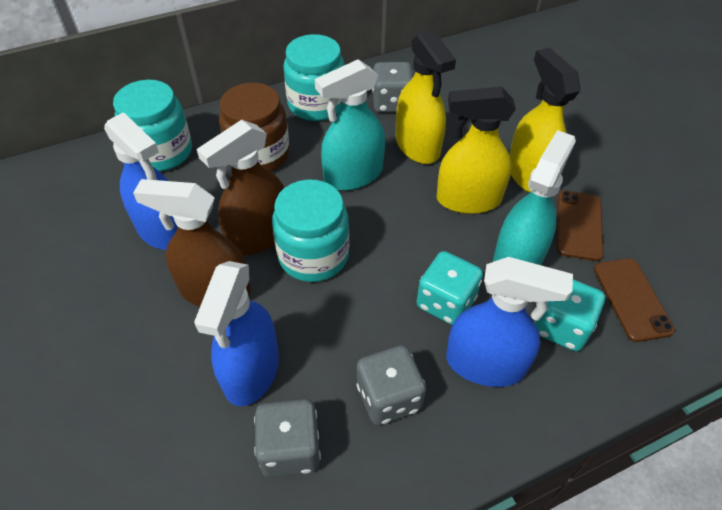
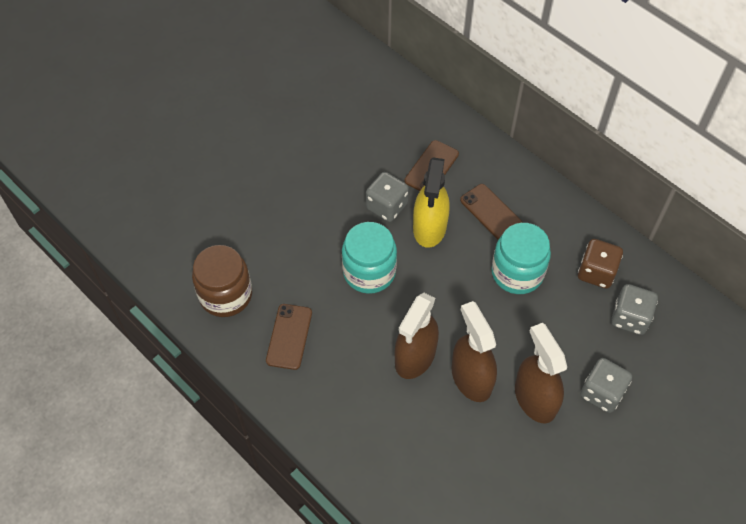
blue spray bottle: [104,112,178,250] [194,261,279,406] [446,257,573,387] = 3 -> none = 0
brown dice: none = 0 -> [578,239,623,289] = 1
brown phone: [557,190,603,261] [594,258,675,342] = 2 -> [266,304,312,370] [404,140,459,191] [460,184,523,239] = 3
brown spray bottle: [133,179,251,307] [197,120,284,256] = 2 -> [394,293,439,379] [452,301,497,402] [515,323,567,424] = 3
turquoise dice: [417,251,483,325] [534,279,605,351] = 2 -> none = 0
turquoise jar: [113,80,192,172] [272,180,349,282] [284,34,345,121] = 3 -> [342,222,397,294] [491,223,551,294] = 2
turquoise spray bottle: [315,59,385,191] [493,130,576,265] = 2 -> none = 0
yellow spray bottle: [396,29,456,164] [436,87,516,214] [509,48,581,193] = 3 -> [413,158,450,248] = 1

